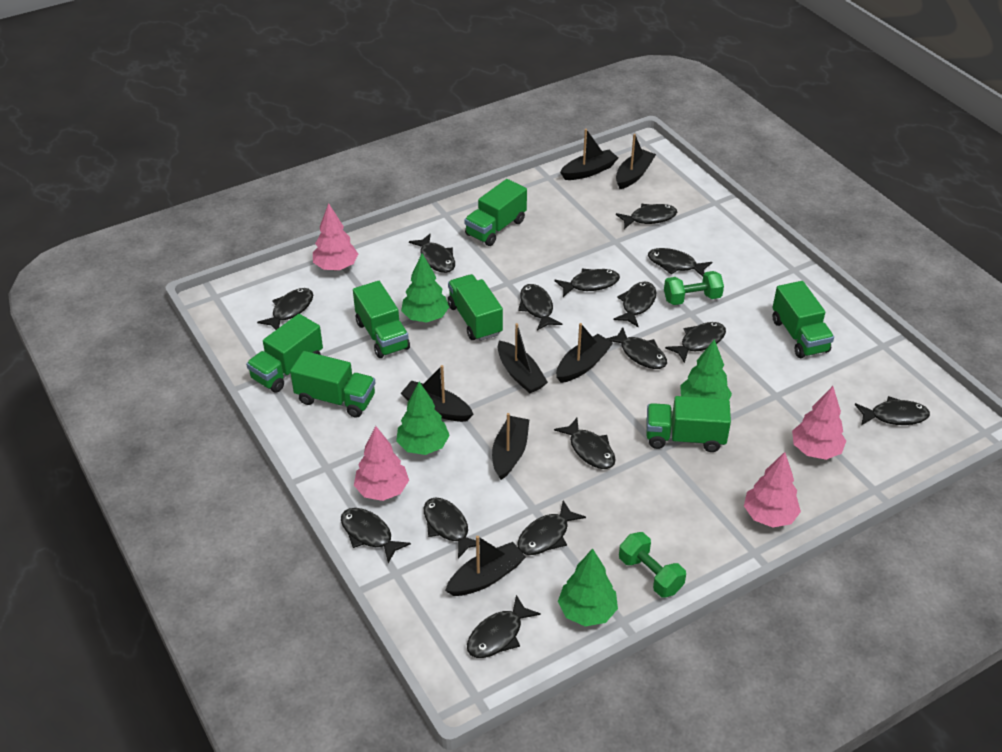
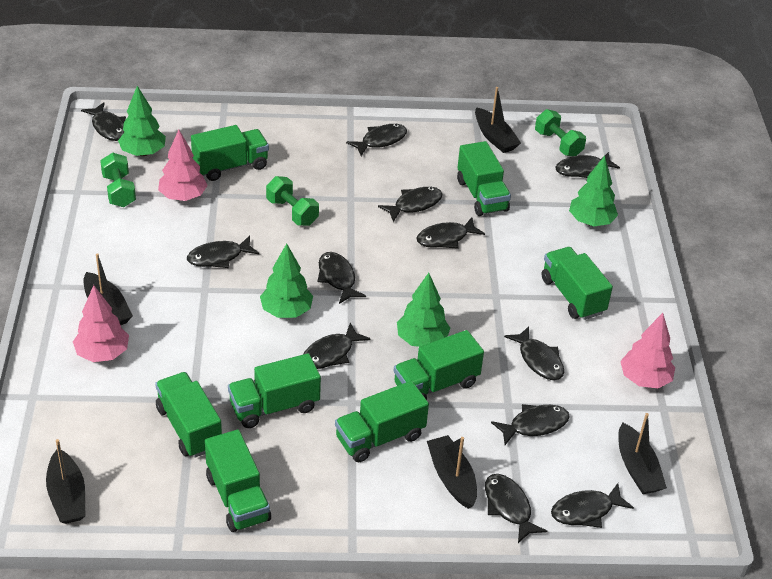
black boat: [401,365,474,422] [445,536,526,596] [492,413,529,480] [498,323,548,393] [556,323,613,383] [560,129,618,180] [616,134,656,189] = 7 -> [46,439,85,524] [84,253,133,325] [427,435,477,509] [475,87,521,153] [618,413,667,494] = 5
black fish: [257,288,313,330] [341,508,411,563] [409,233,455,273] [424,498,480,559] [467,595,541,658] [517,501,586,555] [518,284,562,330] [554,269,620,297] [554,418,616,469] [606,327,667,369] [613,282,656,328] [616,204,677,229] [648,248,712,277] [665,322,726,363] [855,396,930,426] = 15 -> [81,103,126,141] [187,235,259,268] [304,323,371,369] [317,252,366,304] [346,124,407,156] [378,187,442,222] [416,217,485,249] [485,474,548,543] [491,404,570,445] [504,326,564,380] [551,483,634,528] [555,152,620,178] = 12
green dumbbell: [619,532,686,598] [664,271,724,305] = 2 -> [100,153,136,207] [266,176,319,226] [535,109,586,157] = 3
green truck: [246,314,323,393] [290,351,375,418] [353,281,410,358] [448,274,503,341] [464,179,527,246] [646,396,731,452] [772,281,834,358] = 7 -> [155,372,222,458] [191,125,269,181] [205,430,271,532] [228,353,321,428] [335,381,429,462] [394,330,484,400] [457,141,511,216] [542,247,613,320] = 8
pink tree: [313,203,358,271] [354,426,409,501] [744,452,801,528] [792,386,846,460] = 4 -> [73,285,129,362] [158,130,208,201] [620,313,675,389] = 3

